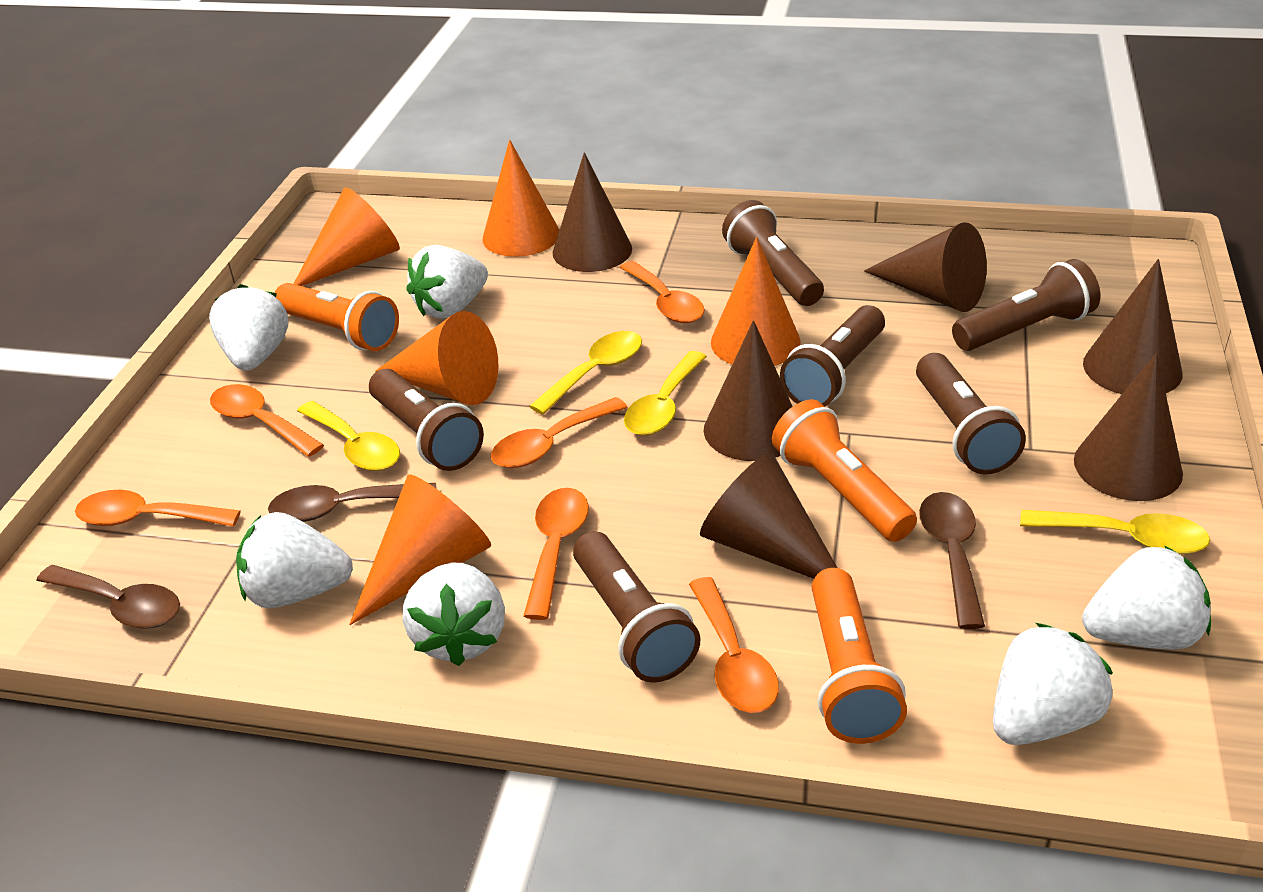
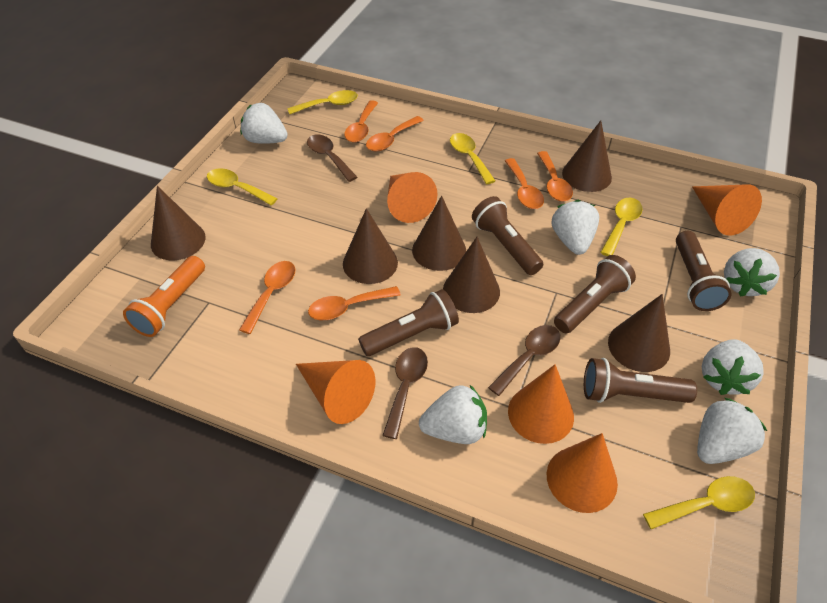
brown flashlight: [369,369,484,471] [573,531,700,683] [722,200,824,306] [780,305,885,406] [916,353,1026,474] [952,259,1100,351] = 6 -> [358,289,459,356] [472,196,543,275] [554,255,636,333] [584,358,697,403] [676,231,731,311] = 5
orange flashlight: [275,283,399,351] [772,399,917,542] [812,568,907,744] = 3 -> [123,256,205,337] = 1
yellow spoon: [297,401,400,471] [529,331,642,415] [624,351,707,436] [1020,510,1210,554] = 4 -> [207,168,277,205] [287,90,358,114] [450,133,495,184] [600,198,643,256] [643,476,755,529] = 5

